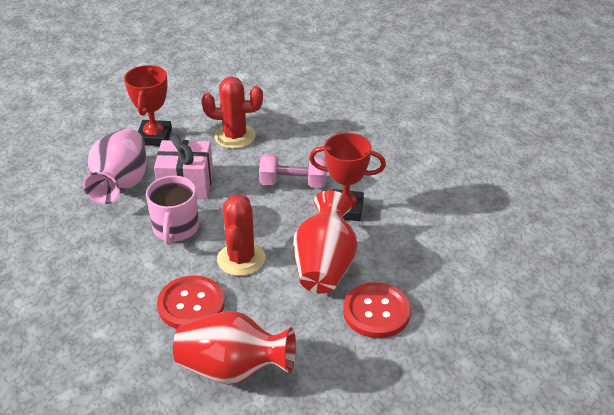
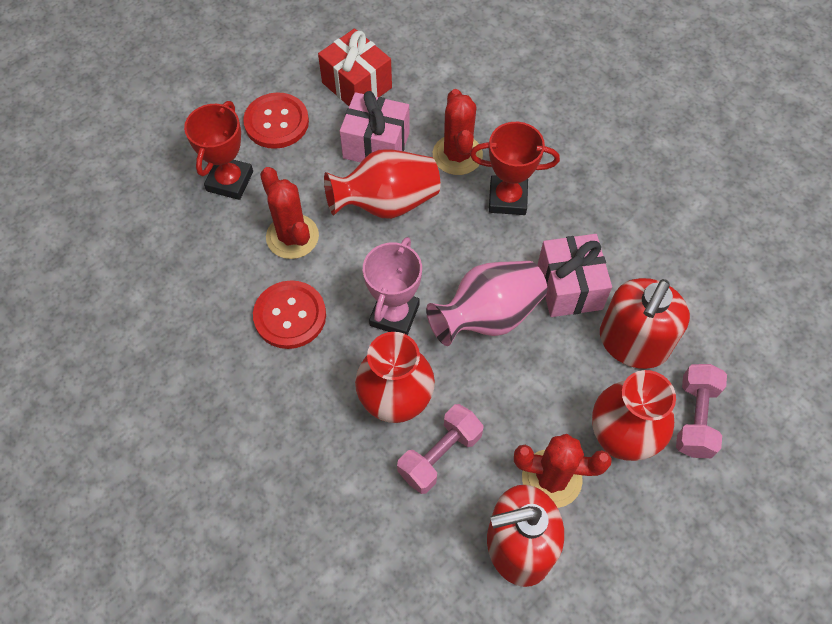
pink dumbbell: [259,154,327,188] = 1 -> [397,404,484,494] [676,364,727,458] = 2
pink gift: [154,134,213,199] = 1 -> [340,91,410,163] [537,234,612,317] = 2
pink mug: [146,176,199,245] = 1 -> none = 0
pink trophy: none = 0 -> [363,237,422,335] = 1
red cactus: [202,77,263,149] [217,194,265,276] = 2 -> [260,167,319,259] [433,89,483,175] [514,434,612,508] = 3
red gift: none = 0 -> [318,28,392,106] = 1
red soap dispenser: none = 0 -> [487,485,564,587] [600,278,690,369] = 2
red vase: [173,311,296,385] [293,190,357,293] = 2 -> [324,149,440,219] [355,332,435,423] [592,370,676,461] = 3

